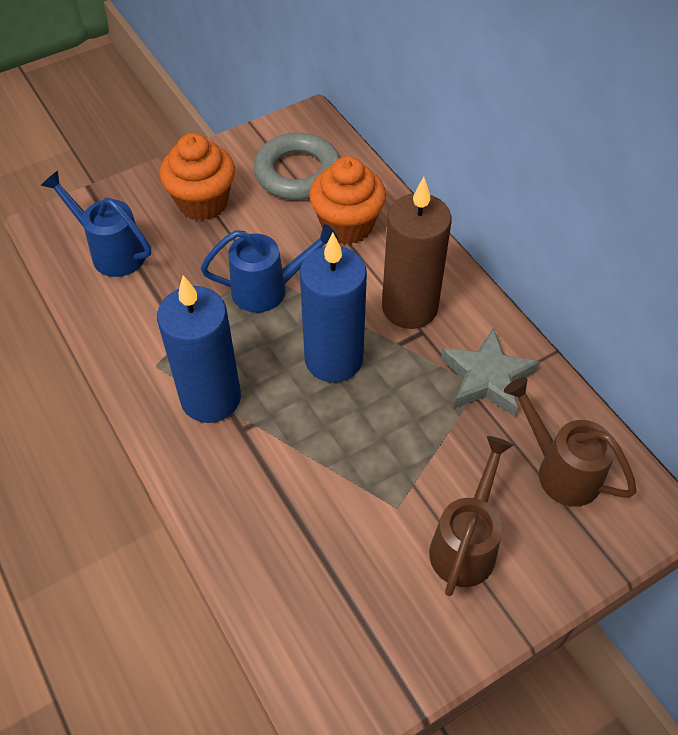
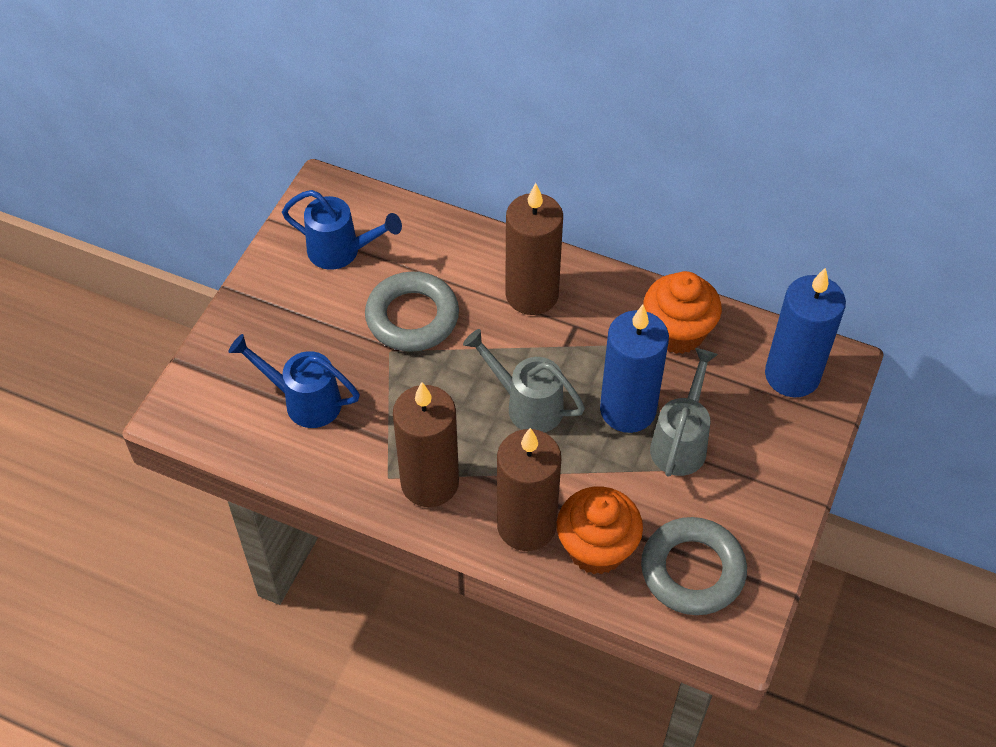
brown candle: [382,177,452,329] = 1 -> [393,382,459,507] [497,428,561,551] [505,183,563,315] = 3
brown watering can: [429,436,514,596] [504,377,637,506] = 2 -> none = 0
grey ring: [254,132,340,200] = 1 -> [365,271,459,352] [641,517,747,615] = 2
grey star: [441,328,540,417] = 1 -> none = 0
grey watering can: none = 0 -> [463,329,585,433] [650,348,718,477] = 2

